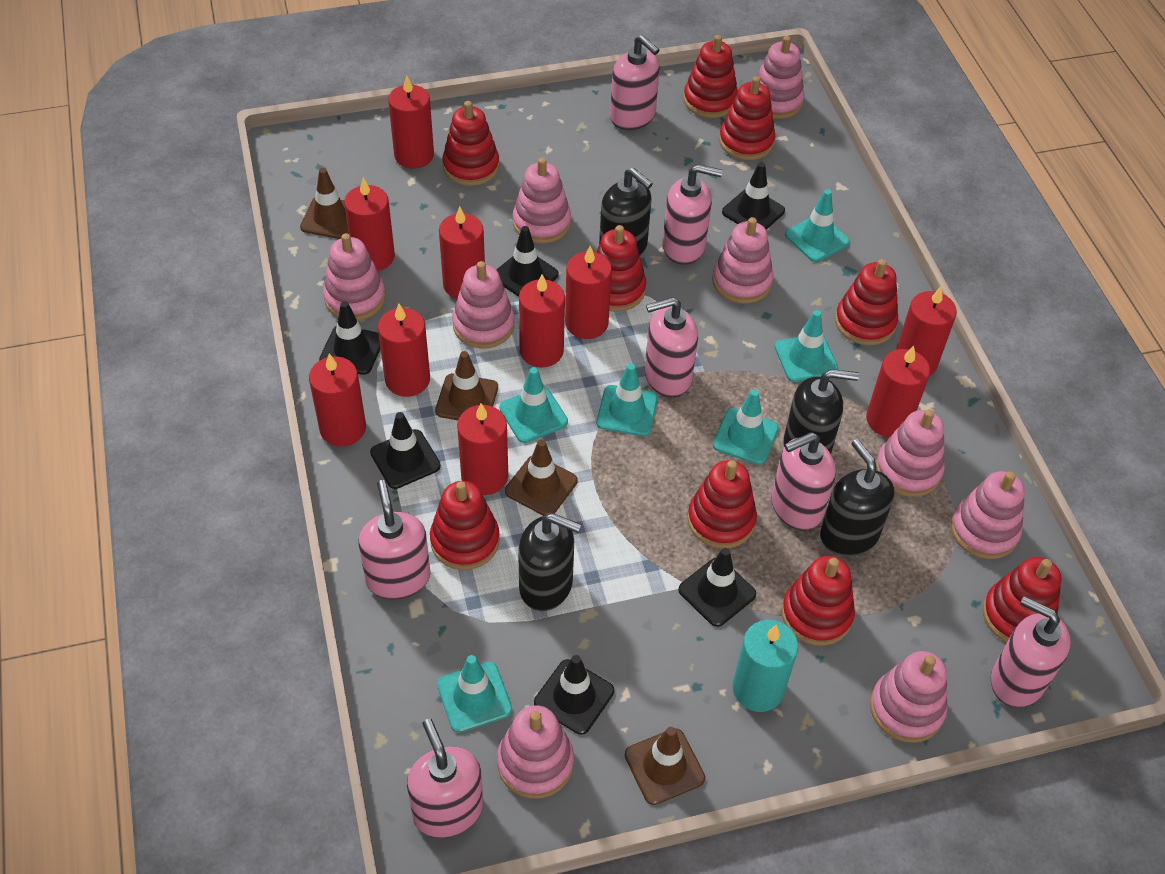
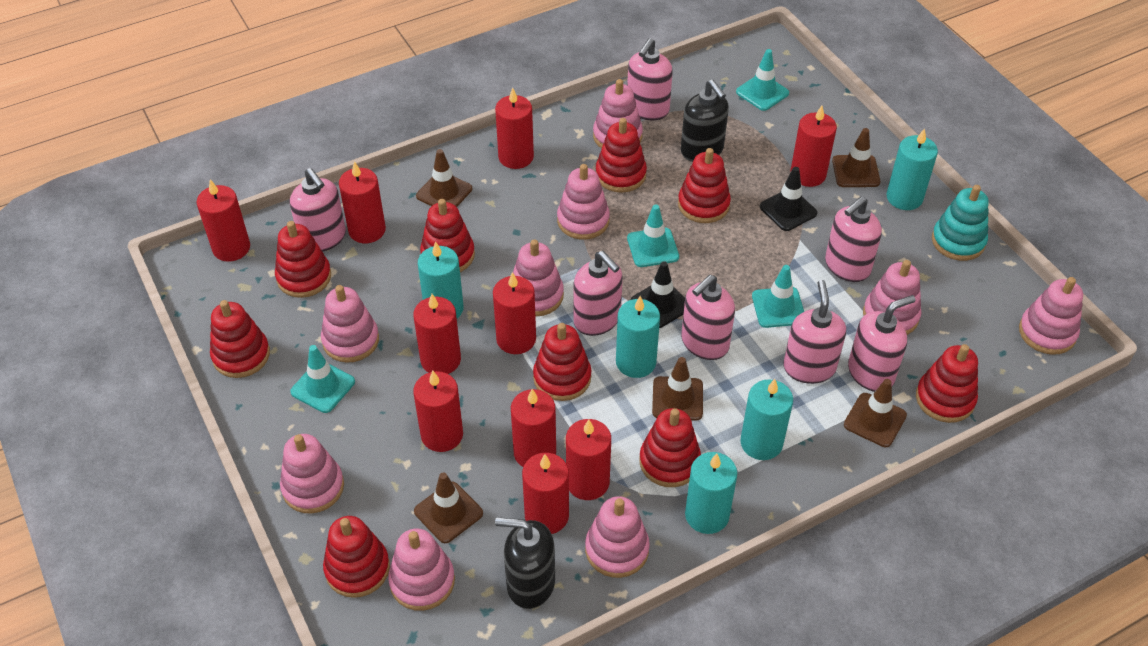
black soap dispenser: [518,513,581,611] [599,167,653,256] [783,369,859,454] [820,439,895,556] = 4 -> [495,517,555,609] [681,80,729,162] = 2
black traffic cone: [319,301,381,375] [370,412,441,489] [496,226,559,297] [534,655,614,735] [678,548,756,627] [722,162,785,230] = 6 -> [630,261,685,328] [760,167,817,231] = 2
brown traffic cone: [300,168,349,239] [435,351,498,420] [505,440,578,516] [625,727,705,805] = 4 -> [414,472,483,543] [416,149,472,207] [652,357,703,421] [832,128,880,187] [844,379,907,447] = 5
turquoise candle: [733,620,798,712] = 1 -> [418,241,463,319] [616,296,660,378] [685,452,737,534] [740,379,793,460] [887,128,938,210] = 5
turquoise stacking toy: none = 0 -> [932,185,989,261] = 1
turquoise traffic cone: [437,655,512,733] [499,367,568,443] [597,363,658,436] [713,389,779,465] [775,310,838,382] [785,189,850,262] = 6 -> [290,345,355,413] [627,204,679,267] [736,49,789,111] [752,265,804,328] = 4

